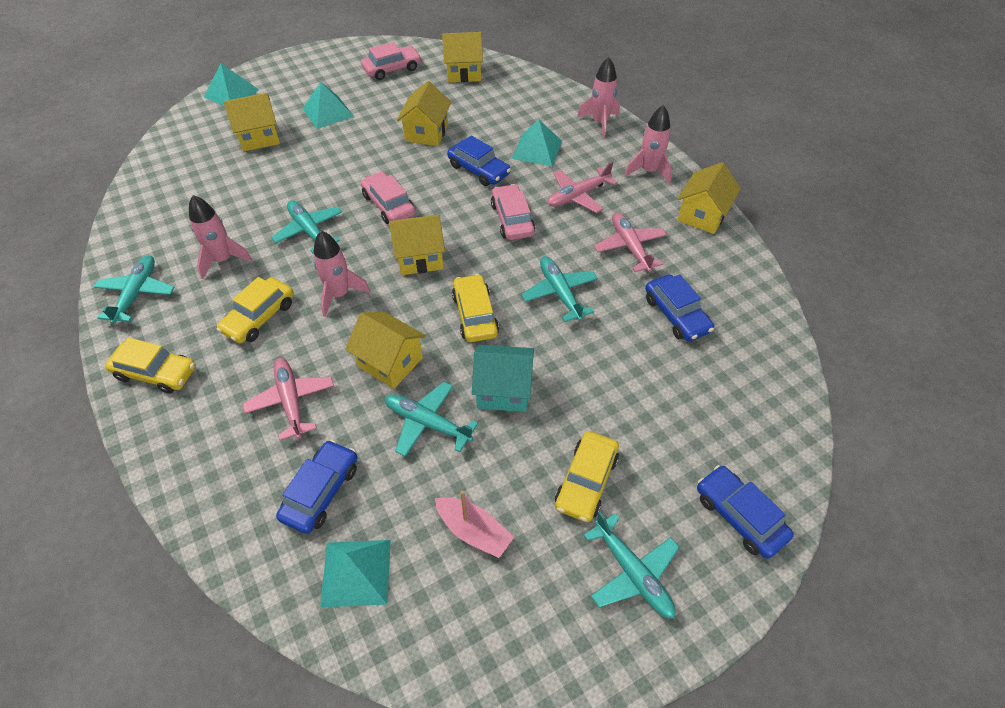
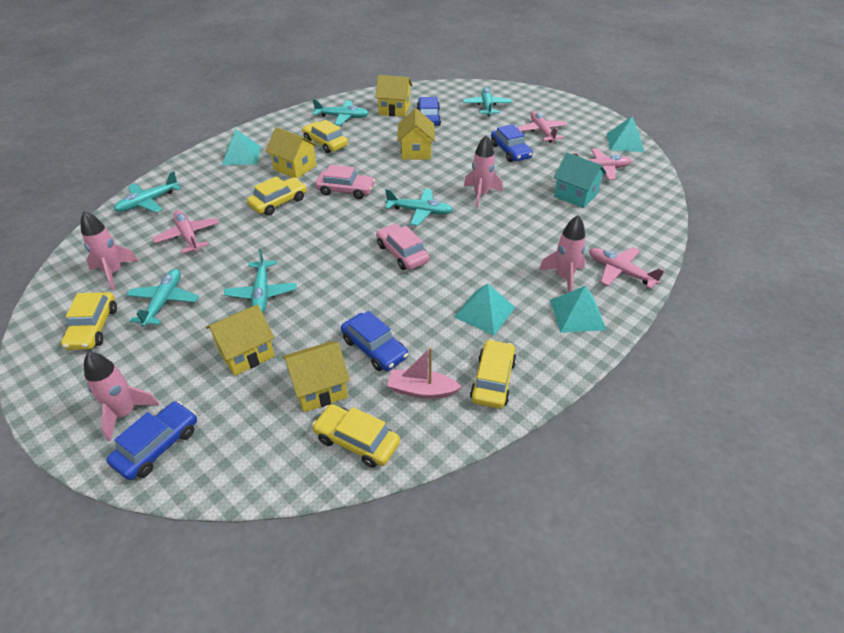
pink car: [361,42,421,80] [361,171,415,224] [491,184,535,240] = 3 -> [315,165,375,199] [376,224,430,270] = 2
pink plane: [243,358,334,440] [547,161,618,213] [594,212,667,272] = 3 -> [153,210,219,253] [517,111,568,142] [573,148,632,180] [589,247,665,289] = 4
turquoise plane: [94,255,175,324] [271,201,342,254] [385,382,478,457] [521,256,598,322] [583,512,679,619] = 5 -> [114,171,181,213] [126,269,199,327] [224,249,297,313] [312,99,369,125] [385,189,453,226] [463,87,512,116] = 6
yellow car: [105,338,196,394] [216,277,294,343] [452,274,499,342] [555,431,619,522] = 4 -> [61,292,117,350] [247,176,307,215] [302,120,348,153] [312,404,400,468] [470,339,516,409] = 5
yellow house: [224,93,280,152] [345,311,426,389] [389,214,445,275] [397,81,451,146] [442,32,483,83] [677,162,741,234] = 6 -> [206,304,275,376] [265,127,318,178] [283,341,350,412] [375,75,412,117] [397,108,435,159] = 5

